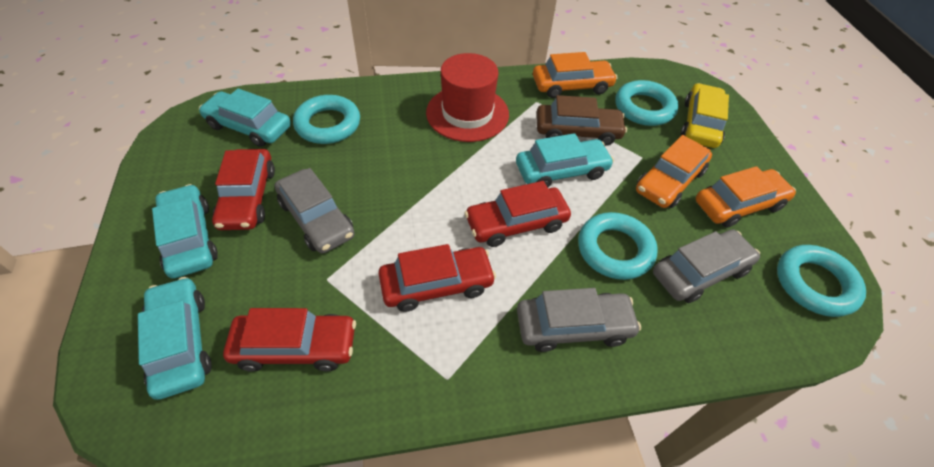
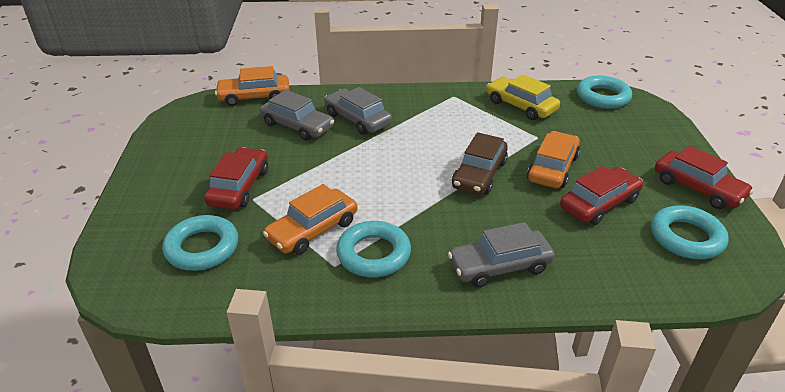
red car: [212,149,275,230] [223,308,356,372] [378,244,496,312] [464,181,571,247] = 4 -> [204,147,268,209] [560,166,643,225] [655,146,754,209] = 3
red hat: [426,53,509,142] = 1 -> none = 0
turquoise car: [138,277,212,400] [152,184,218,279] [199,88,291,147] [516,133,614,187] = 4 -> none = 0

